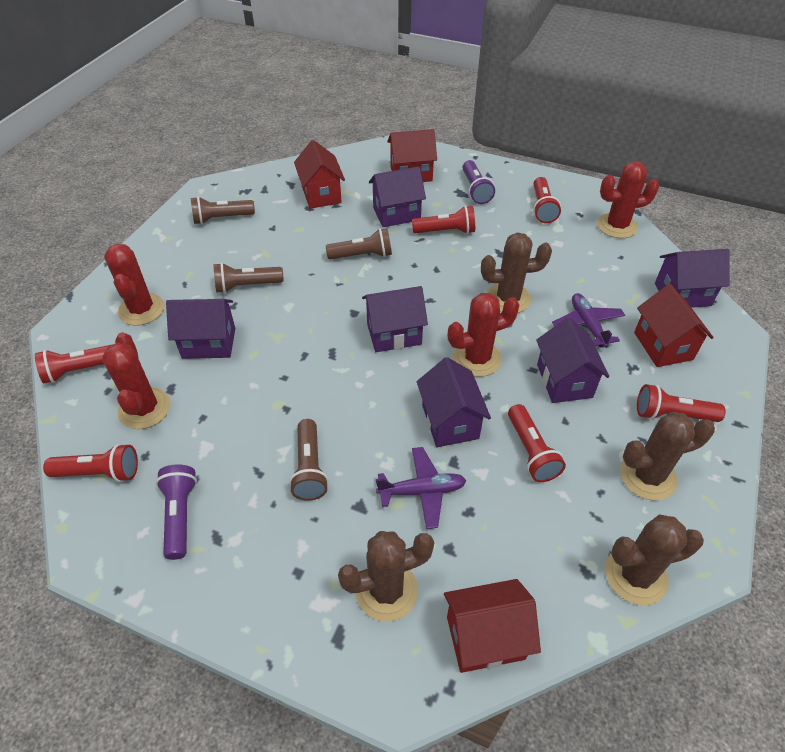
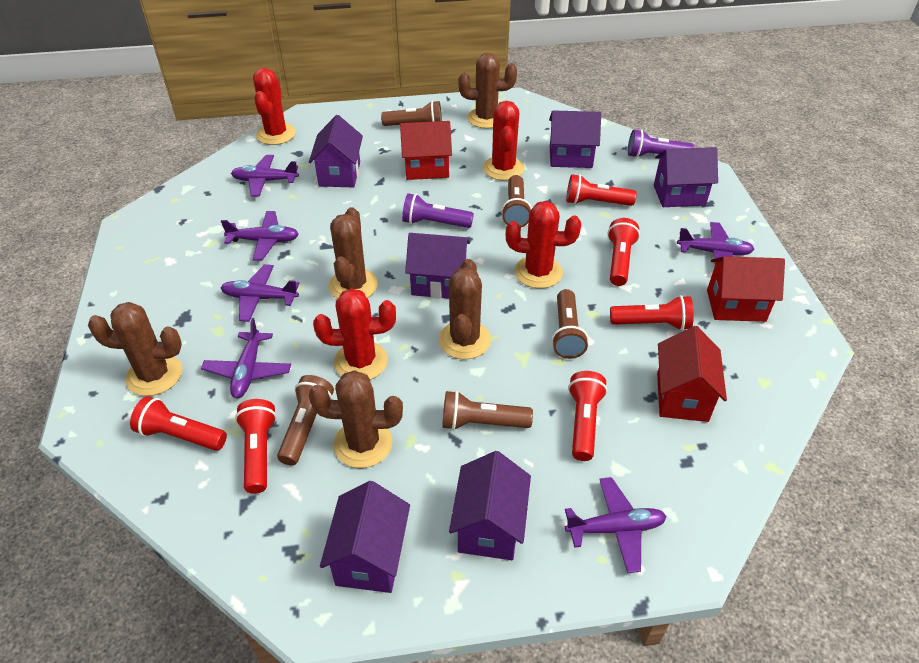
brown cactus: [338,531,434,622] [481,232,552,313] [605,514,704,605] [620,412,715,501] = 4 -> [88,302,182,396] [309,370,403,468] [329,207,378,299] [439,259,491,359] [458,53,517,129] = 5
brown flashlight: [191,196,255,225] [214,263,284,293] [289,419,328,501] [326,228,392,260] = 4 -> [277,375,334,466] [381,101,442,126] [442,391,533,430] [501,175,532,227] [552,289,588,359] = 5
purple plane: [376,447,467,529] [552,293,625,348] = 2 -> [201,318,291,398] [221,211,299,260] [221,264,299,322] [231,155,299,197] [565,477,667,573] [677,222,754,264] = 6
red house: [294,140,345,209] [387,129,437,182] [444,579,541,673] [634,284,714,367] = 4 -> [400,121,452,180] [657,326,727,422] [707,256,785,322] = 3

